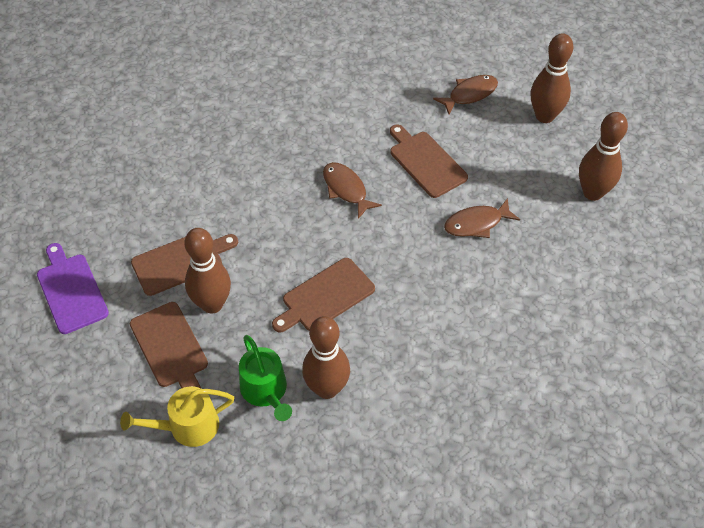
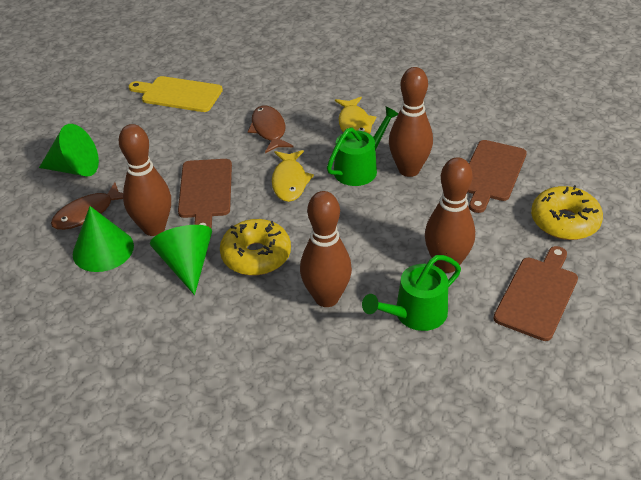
brown cutting board: [130,302,208,389] [131,234,238,296] [272,258,375,332] [390,125,468,198] = 4 -> [178,159,232,229] [468,140,527,213] [493,246,578,341] = 3
brown fish: [323,162,382,219] [433,75,498,114] [444,198,520,238] = 3 -> [51,182,123,230] [248,105,293,153] = 2
green cone: none = 0 -> [39,124,99,177] [73,206,134,272] [150,225,212,295] = 3
green watering can: [239,335,292,421] = 1 -> [327,106,398,186] [362,255,461,331] = 2
purple cutting board: [37,243,109,334] = 1 -> none = 0
yellow cutting board: none = 0 -> [129,76,223,112] = 1
yellow donut: none = 0 -> [220,219,291,276] [531,185,603,240] = 2
yellow fish: none = 0 -> [272,150,314,202] [335,97,377,134] = 2
yellow watering can: [120,386,234,447] = 1 -> none = 0

